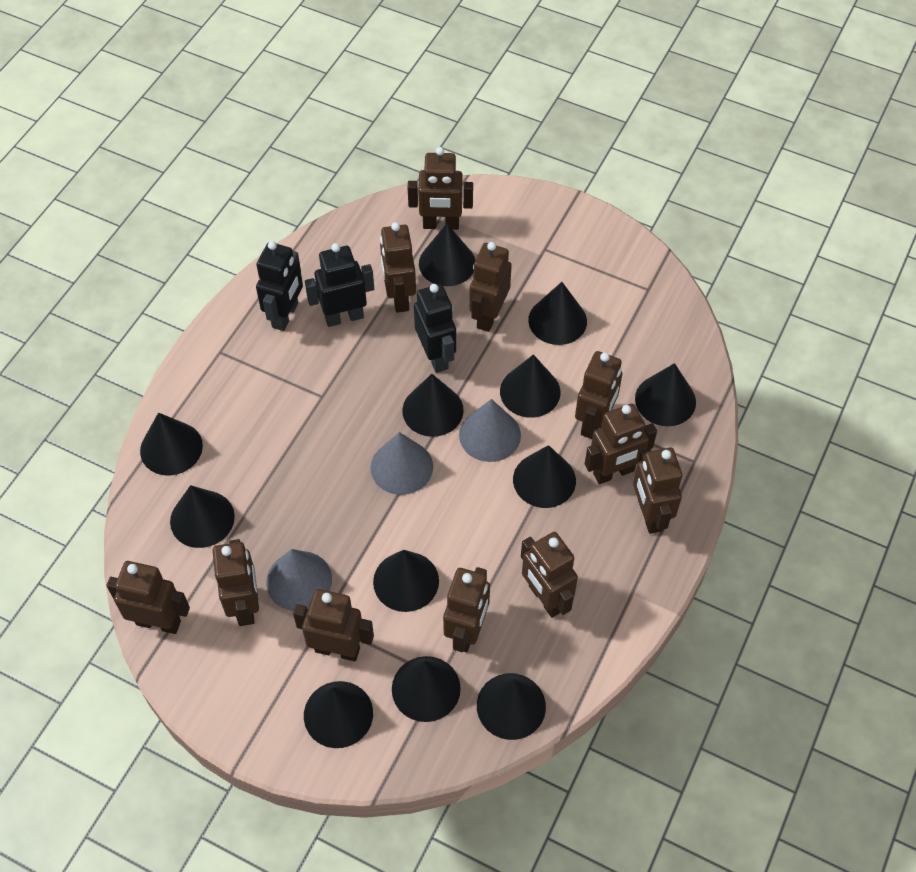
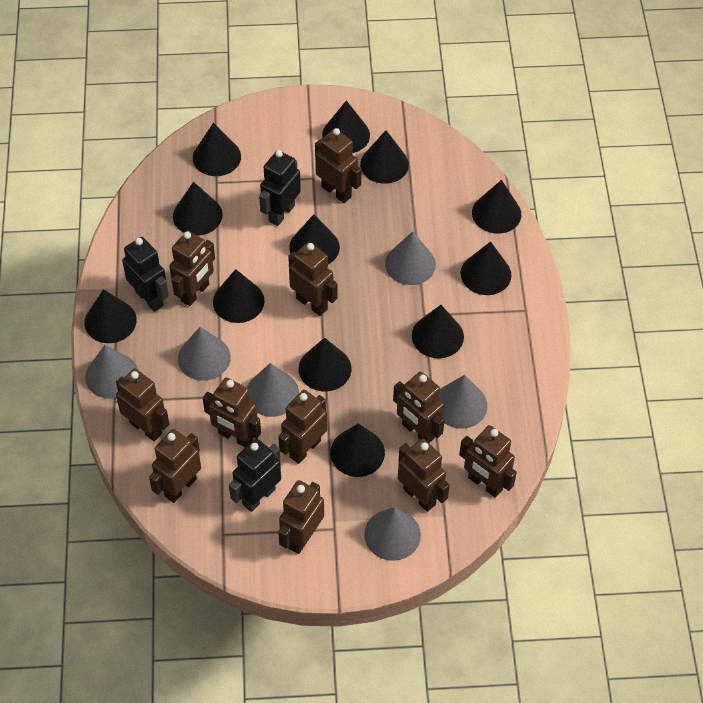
grey cone: [266,549,332,611] [371,432,433,495] [459,399,521,462] = 3 -> [85,345,138,399] [178,327,231,381] [247,363,299,417] [364,507,421,561] [385,231,436,285] [439,375,487,429] = 6

